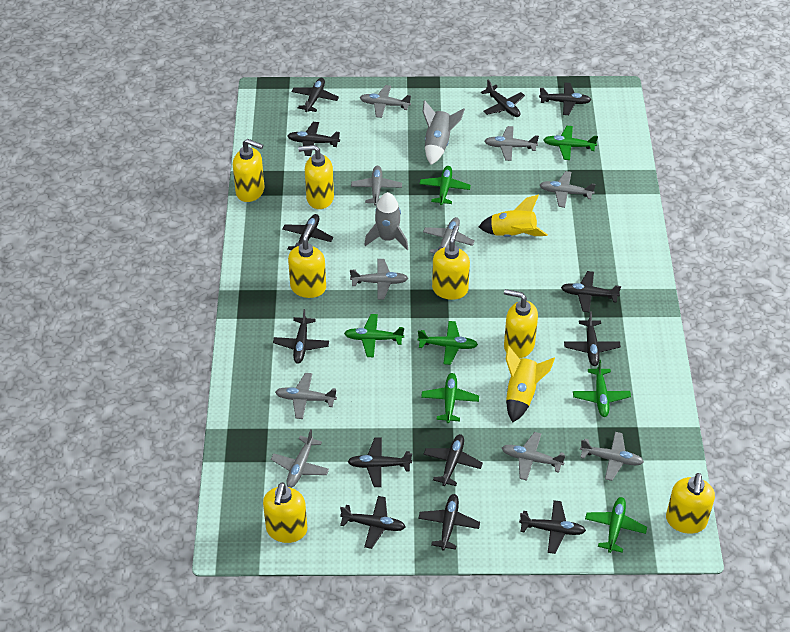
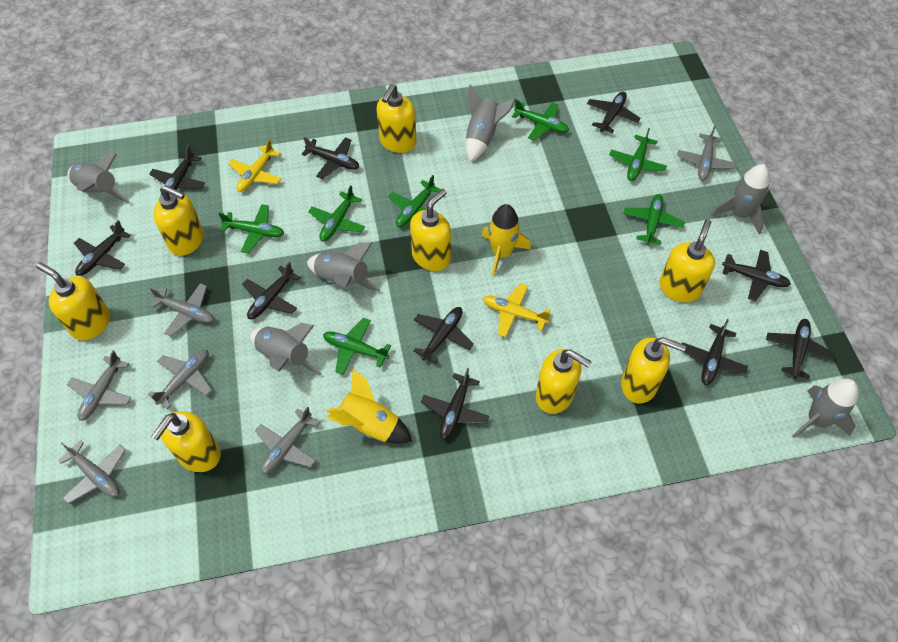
black plane: [273,309,329,364] [282,214,333,250] [288,122,340,156] [291,78,339,112] [340,496,405,549] [347,438,412,487] [418,494,480,551] [423,434,483,486] [481,80,525,117] [519,500,586,554] [539,83,591,115] [561,271,621,312] [564,311,621,366] = 13 -> [74,220,131,276] [149,145,205,195] [242,262,301,319] [302,137,359,179] [413,307,474,364] [421,368,489,440] [587,92,641,133] [682,319,748,385] [722,250,791,301] [766,319,835,380] = 10
grey plane: [271,429,329,488] [275,373,337,419] [350,259,408,299] [351,166,402,206] [360,85,411,118] [423,217,475,254] [485,126,539,161] [502,432,565,481] [540,171,596,208] [580,432,644,481] = 10 -> [58,440,126,504] [67,350,132,421] [148,350,212,409] [149,283,214,337] [255,406,320,474] [677,126,736,180] = 6
grey rocket: [364,192,408,250] [423,100,465,165] = 2 -> [68,154,129,203] [250,323,321,375] [307,242,381,292] [466,84,516,162] [711,164,770,234] [793,379,859,438] = 6
yellow plane: none = 0 -> [228,139,281,192] [483,284,550,337] = 2
yellow soap dispenser: [233,139,264,202] [263,482,307,543] [288,224,326,298] [298,145,334,209] [432,225,470,300] [504,289,538,358] [666,473,715,534] = 7 -> [36,262,110,340] [151,411,221,472] [153,185,204,256] [377,84,416,153] [410,189,451,271] [536,349,592,414] [621,337,686,404] [659,219,715,302] = 8

